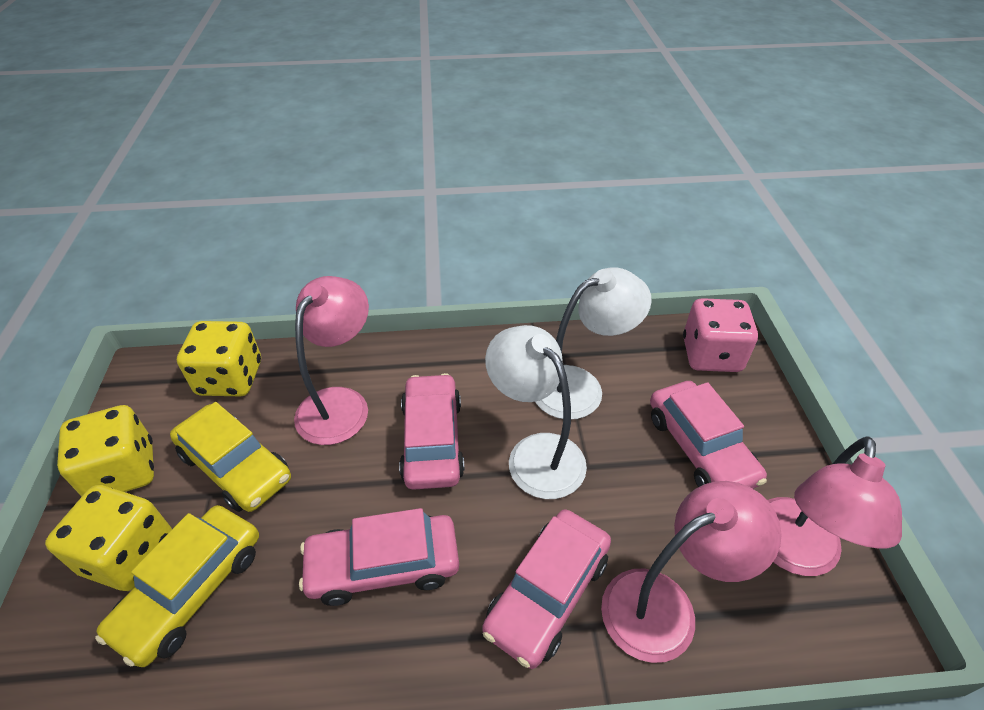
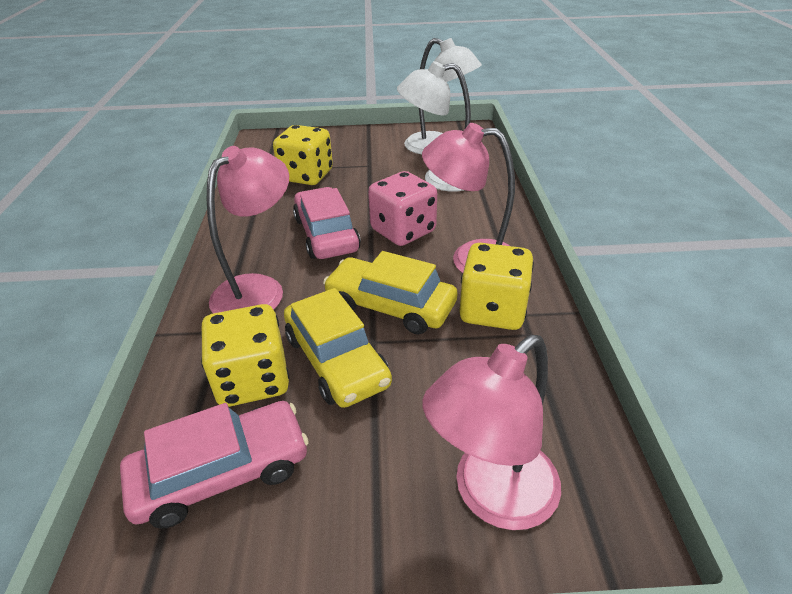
pink car: [299,508,459,606] [399,373,465,490] [482,509,611,669] [650,381,767,489] = 4 -> [120,401,309,529] [293,187,361,259] = 2

